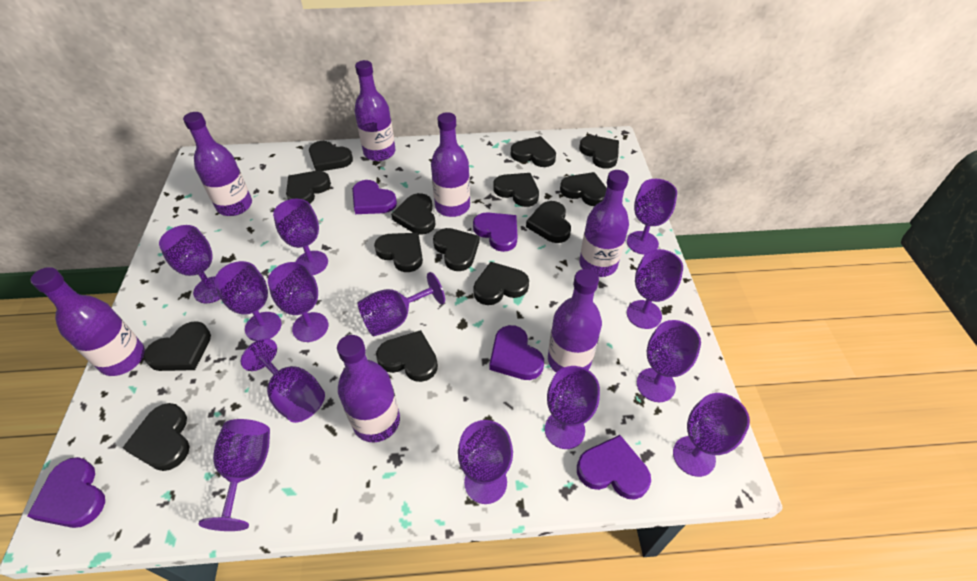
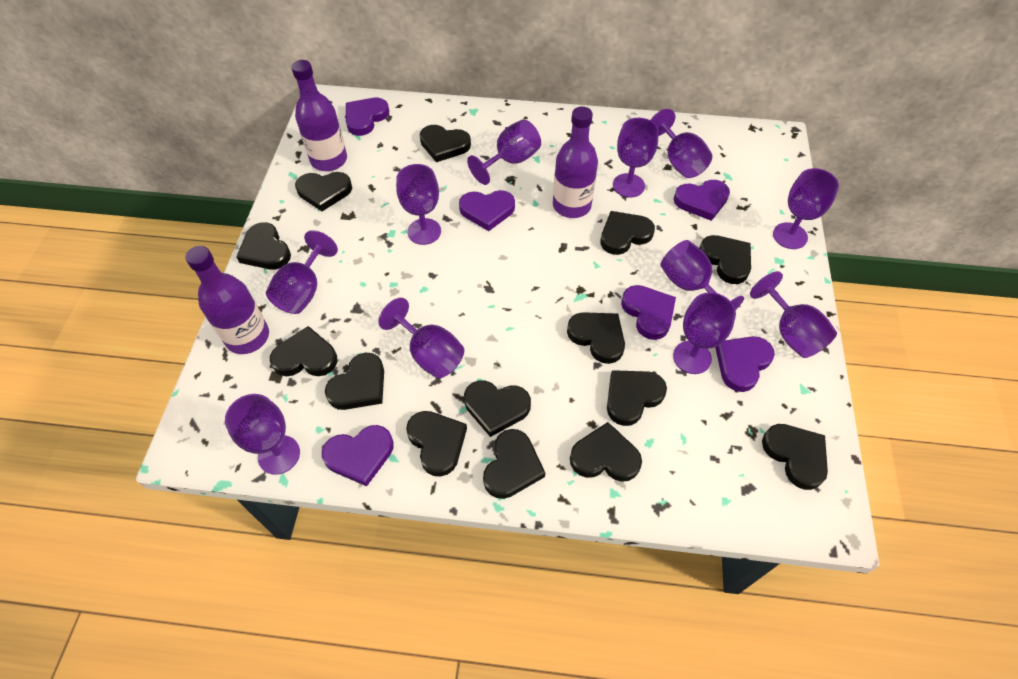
purple bottle: [31,267,145,376] [183,112,252,216] [337,335,400,442] [355,60,395,161] [431,112,470,217] [548,269,602,373] [579,170,629,277] = 7 -> [185,246,269,354] [291,60,347,171] [553,107,598,218] = 3
purple goblet: [159,225,220,303] [198,419,270,531] [214,261,282,341] [241,339,325,423] [268,262,328,342] [273,199,328,275] [358,272,445,337] [458,420,513,504] [545,366,600,449] [627,179,677,255] [627,249,683,329] [637,320,701,402] [673,393,750,477] = 13 -> [225,394,300,475] [266,230,338,314] [378,298,464,378] [396,164,441,245] [467,119,541,185] [613,118,659,198] [651,109,712,178] [660,240,744,310] [673,292,736,374] [750,271,837,358] [773,168,839,249] = 11
purple heart: [27,457,105,528] [352,180,397,214] [473,212,517,252] [489,325,544,380] [577,435,651,499] = 5 -> [322,425,393,486] [346,98,389,136] [459,190,515,231] [621,285,676,340] [674,180,730,221] [715,336,775,392] = 6

